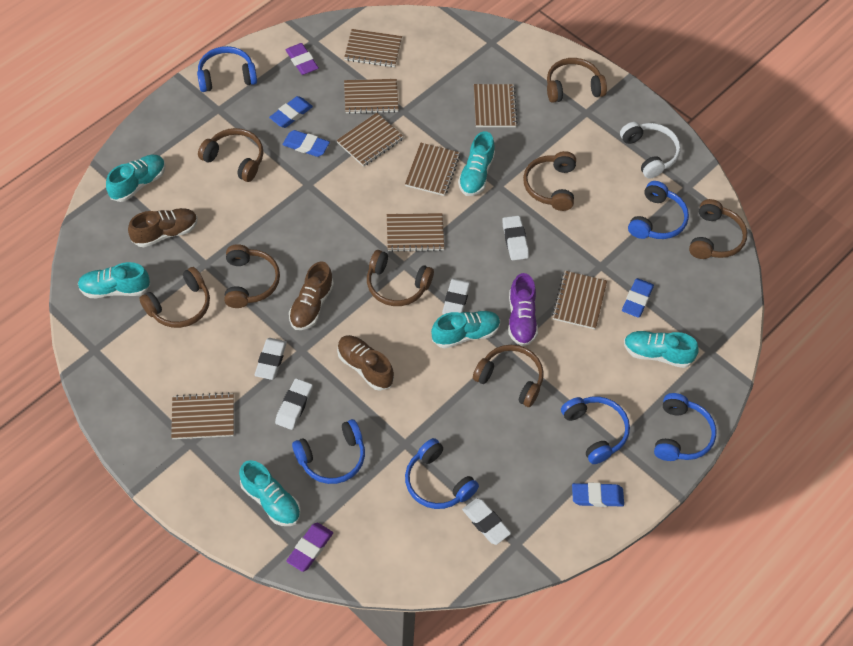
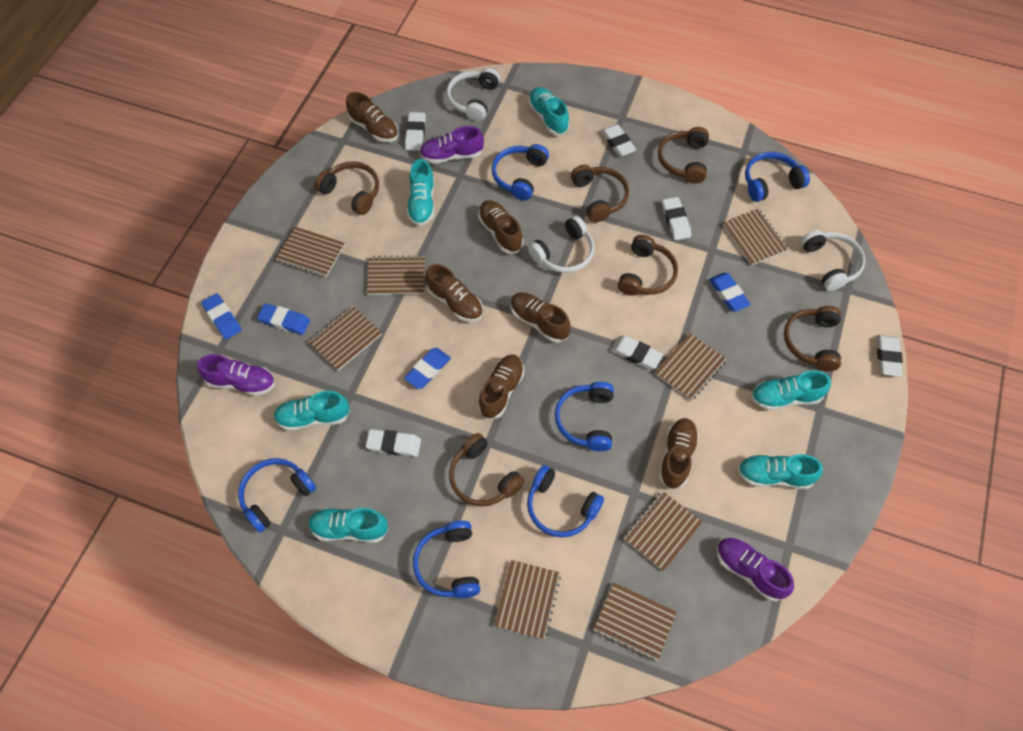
brown headphones: [139,267,210,328] [198,128,263,182] [224,244,280,308] [367,250,434,306] [473,345,544,407] [523,151,576,211] [547,58,607,103] [689,199,747,259] = 8 -> [315,161,379,215] [449,433,524,507] [571,165,629,222] [618,235,678,296] [658,127,709,184] [784,306,841,371] = 6
brown shoe: [128,208,198,247] [289,261,334,330] [337,335,394,391] = 3 -> [346,92,399,142] [426,264,483,322] [478,200,523,253] [478,354,524,419] [511,293,570,343] [659,418,699,490] = 6
purple eraser: [286,43,319,75] [286,523,333,572] = 2 -> none = 0
purple shoe: [508,273,538,346] = 1 -> [197,354,275,396] [420,126,484,164] [717,538,794,601] = 3
white eraser: [255,338,287,380] [275,378,313,430] [442,278,471,314] [462,498,511,545] [502,216,529,260] = 5 -> [366,429,421,457] [405,112,426,151] [601,124,636,157] [611,335,663,369] [662,197,691,240] [877,335,903,377] = 6
white headphones: [620,122,681,179] = 1 -> [447,68,500,121] [528,215,595,273] [801,230,865,291] = 3

